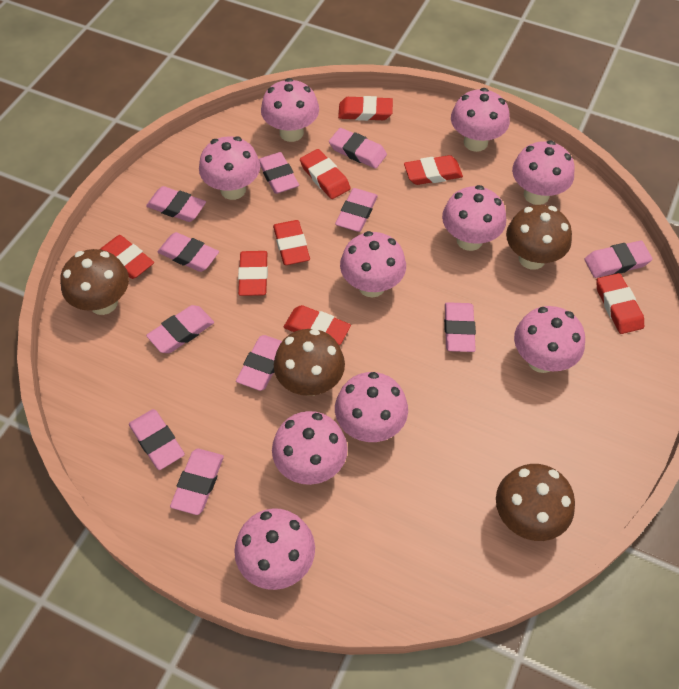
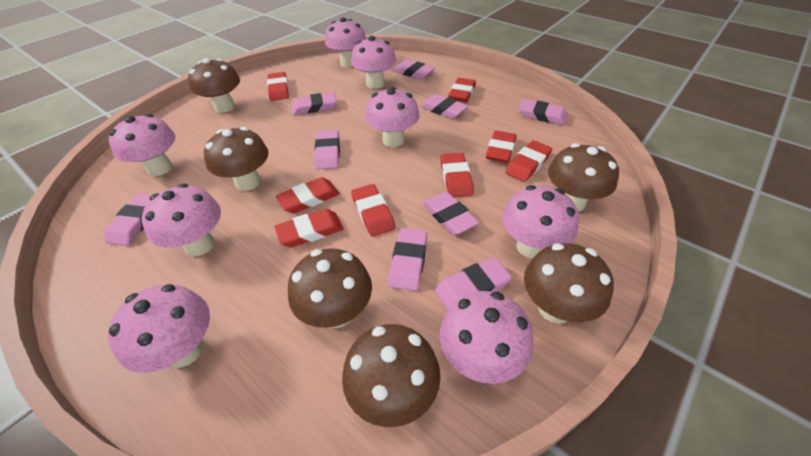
brown mushroom: [60,249,129,315] [274,329,345,396] [496,464,575,541] [506,205,572,270] = 4 -> [188,58,240,113] [204,127,269,191] [288,248,372,328] [342,324,441,427] [524,243,614,324] [548,143,619,212] = 6
pink eraser: [129,409,185,470] [146,186,206,222] [146,305,214,353] [158,232,219,272] [170,449,224,515] [236,335,282,391] [259,152,299,194] [329,128,387,169] [335,188,378,232] [444,302,476,352] [585,241,653,278] = 11 -> [104,193,152,246] [292,92,337,115] [314,130,340,169] [388,228,428,291] [393,59,435,80] [420,94,468,119] [423,192,479,235] [435,257,512,310] [519,99,568,125] = 9
pink mushroom: [199,136,260,200] [234,508,315,590] [261,78,319,142] [272,411,348,485] [335,372,408,442] [340,231,406,298] [442,185,506,251] [451,88,510,152] [512,140,575,205] [514,306,585,373] = 10 -> [108,284,210,373] [109,114,176,176] [142,184,221,256] [325,17,366,67] [351,36,396,89] [365,87,420,147] [440,291,533,384] [503,185,579,259] = 8

